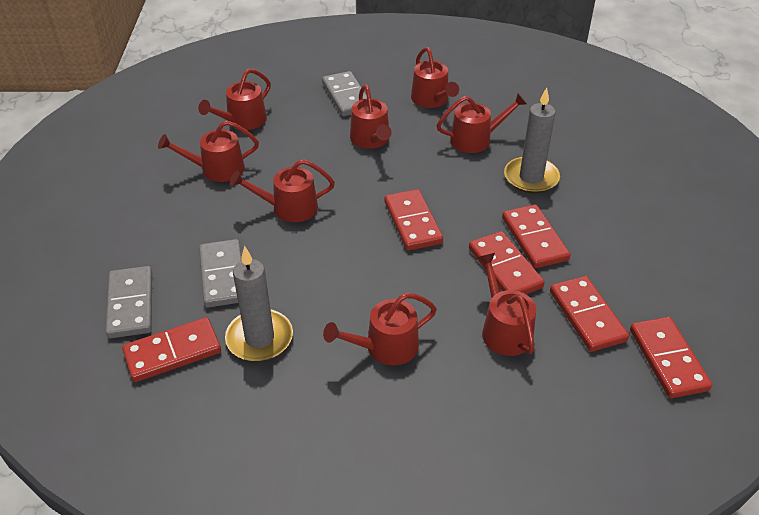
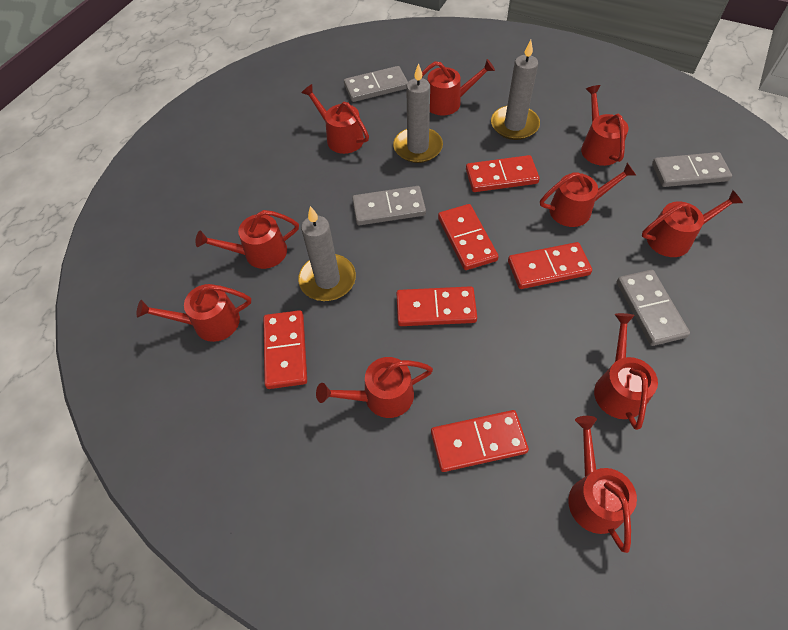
grey candle: [225,246,293,362] [504,87,560,194] = 2 -> [298,206,356,301] [393,63,443,163] [491,40,540,140] = 3
grey domino: [106,266,152,338] [199,239,242,308] [322,71,367,116] = 3 -> [344,66,408,102] [352,186,426,225] [617,270,690,346] [652,152,732,187] = 4
red watering can: [158,121,259,182] [198,69,271,130] [230,159,335,222] [323,293,437,365] [350,85,392,149] [411,47,459,108] [437,93,527,153] [477,253,536,356] = 8 -> [137,284,251,342] [196,210,299,269] [301,84,369,154] [316,357,433,418] [422,59,495,116] [540,163,636,227] [568,416,637,553] [581,85,629,166] [594,313,658,430] [642,190,743,257] = 10

